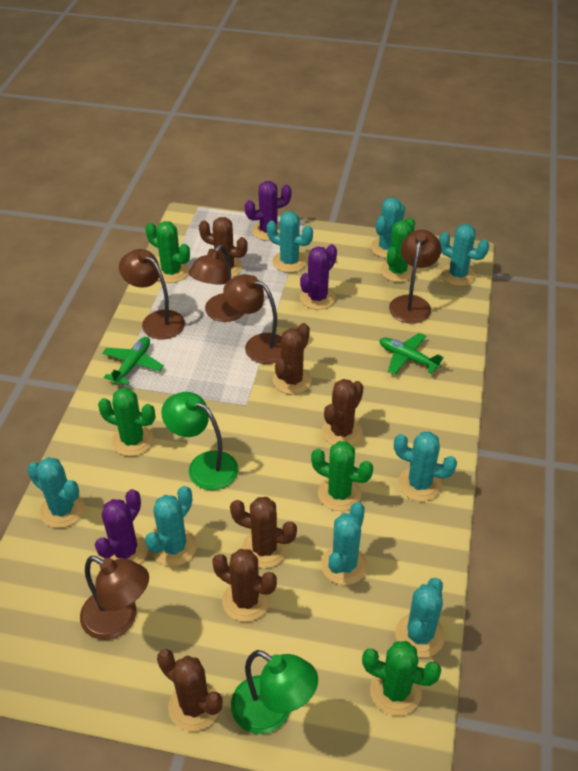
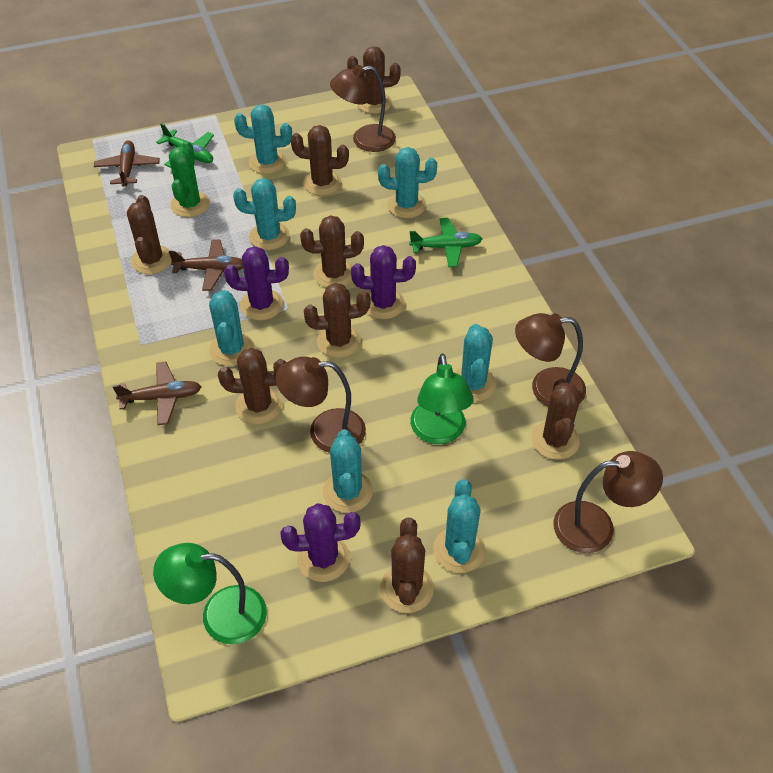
brown cactus: [157,649,223,731] [199,217,248,278] [212,549,277,622] [230,497,297,568] [273,323,312,395] [322,379,364,446] = 6 -> [127,195,172,274] [218,348,286,424] [291,125,349,195] [300,215,364,287] [304,283,371,358] [347,46,401,114] [380,518,434,613] [531,379,581,460] = 8
brown lamp: [80,556,149,640] [119,249,185,339] [189,245,244,322] [223,274,282,364] [389,230,441,324] = 5 -> [276,356,366,453] [330,65,396,152] [515,313,586,407] [553,451,663,553] = 4
brown plane: none = 0 -> [94,140,160,187] [113,362,201,425] [169,240,243,291] = 3
green cactus: [98,388,155,456] [145,221,190,283] [311,441,373,511] [362,641,441,716] [380,217,415,282] = 5 -> [169,141,210,217] = 1
turquoise cactus: [27,457,85,528] [145,486,197,567] [267,211,313,273] [321,502,368,585] [371,197,405,258] [394,432,457,501] [395,578,445,658] [439,224,489,286] = 8 -> [209,290,254,366] [233,178,296,250] [234,104,292,174] [323,429,373,513] [378,147,437,218] [433,479,486,573] [455,324,497,402] = 7

